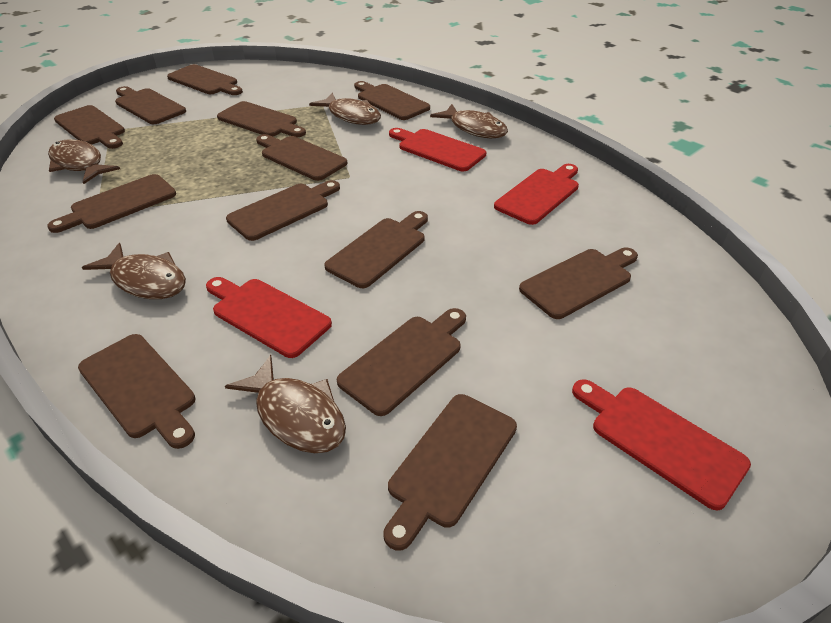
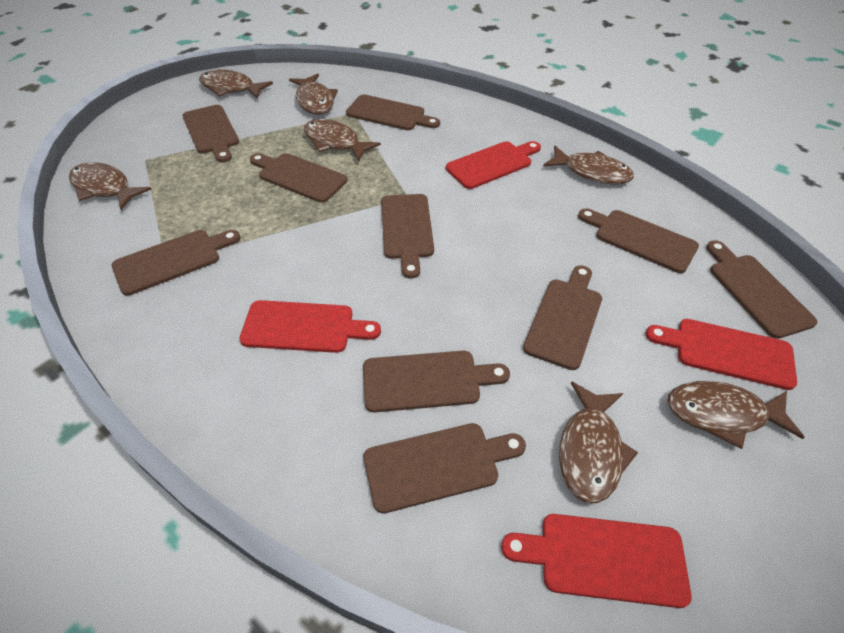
brown cutting board: [47,174,176,233] [54,105,125,149] [78,334,195,449] [115,86,186,124] [167,64,243,95] [217,101,306,137] [226,180,340,241] [256,134,347,181] [324,211,428,288] [336,308,466,416] [354,81,430,120] [383,394,517,551] [519,247,638,319] = 13 -> [112,230,241,295] [183,105,239,163] [250,153,347,203] [346,94,440,130] [363,351,510,412] [364,423,526,514] [381,194,434,279] [523,265,602,370] [578,208,699,273] [706,240,817,339] = 10
brown fish: [48,139,120,184] [82,243,186,299] [225,355,346,453] [309,93,381,125] [430,104,508,138] = 5 -> [69,162,152,210] [199,70,273,99] [289,74,338,115] [304,119,381,162] [543,146,634,184] [559,381,638,503] [667,381,805,449] = 7

